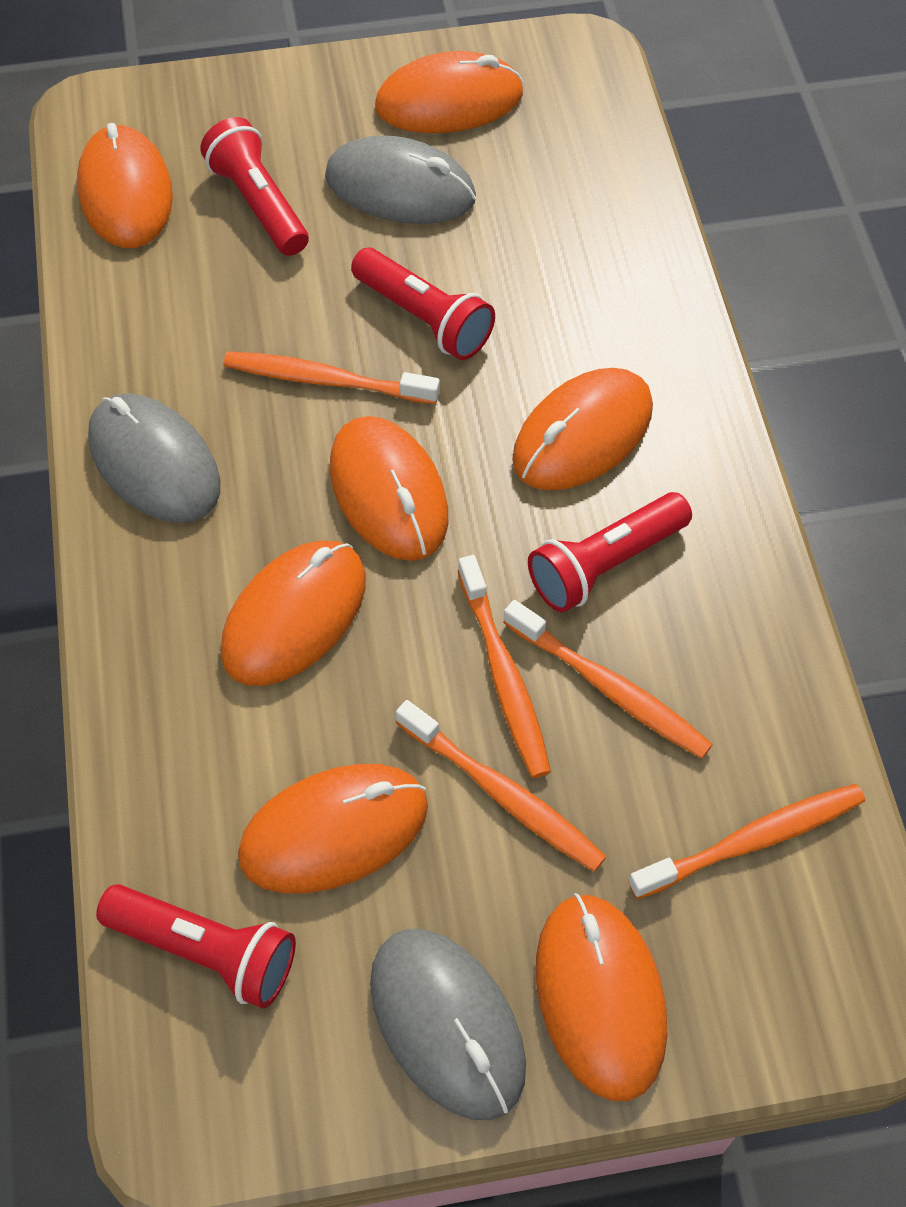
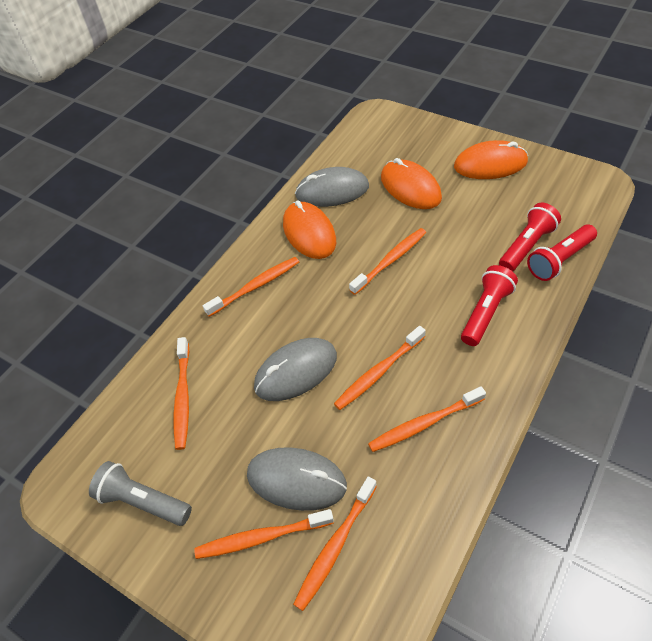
grey flashlight: none = 0 -> [89,461,192,526] = 1
orange mouse: [77,123,173,248] [221,541,366,686] [238,764,428,894] [330,416,448,561] [375,51,523,133] [512,368,653,491] [536,893,667,1101] = 7 -> [283,200,336,259] [381,158,442,209] [454,140,528,179] = 3
orange toothbrush: [224,351,440,404] [396,700,607,872] [458,555,551,778] [503,600,713,759] [628,784,865,899] = 5 -> [174,337,189,450] [194,509,334,559] [203,257,299,317] [293,476,377,611] [334,326,426,410] [349,228,426,295] [368,386,486,452] = 7
red flashlight: [96,884,296,1008] [200,117,309,256] [351,248,495,360] [528,492,692,612] = 4 -> [461,265,518,346] [499,203,561,271] [527,225,597,281] = 3

